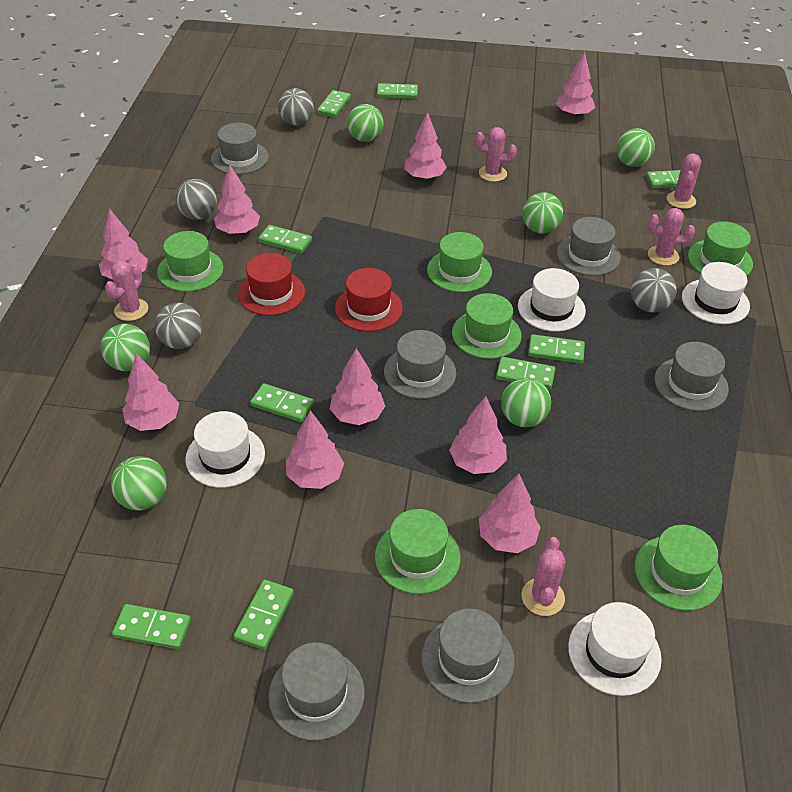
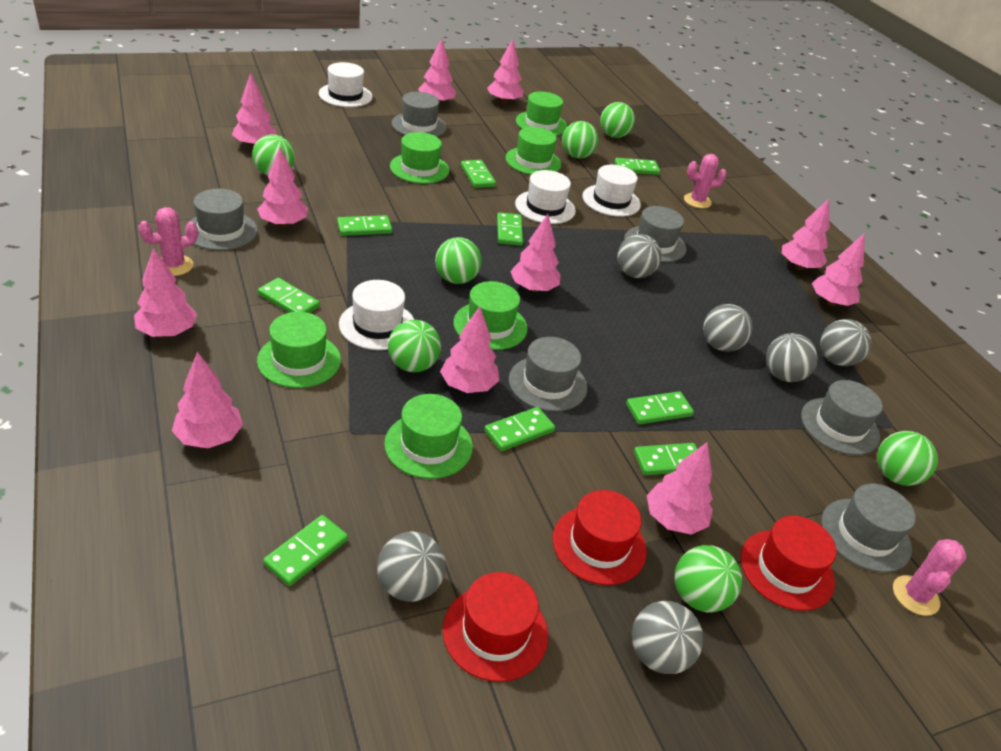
green ball: [101,324,150,371] [111,456,167,511] [347,104,384,142] [501,378,551,427] [522,192,563,234] [616,128,655,167] = 6 -> [252,134,295,176] [388,320,441,372] [435,237,482,284] [562,121,598,159] [600,102,635,138] [675,545,742,613] [877,431,938,486] = 7
grey ball: [155,303,202,349] [176,179,217,220] [278,88,314,126] [631,268,677,313] = 4 -> [377,532,446,602] [617,234,661,278] [632,601,703,674] [703,304,753,352] [766,333,818,382] [820,319,871,366] = 6
pink cactus: [105,261,148,321] [475,127,517,182] [522,537,566,616] [648,208,695,266] [667,154,701,209] = 5 -> [139,207,198,276] [684,154,727,208] [893,539,966,616] = 3
pink tree: [99,208,148,280] [122,353,179,431] [214,165,260,235] [286,410,344,489] [330,348,385,425] [404,112,447,180] [449,396,507,474] [479,473,541,553] [556,52,595,117] = 9 -> [134,248,197,337] [172,352,243,448] [232,73,277,148] [257,147,308,227] [418,38,456,105] [440,306,500,393] [487,39,523,104] [510,214,560,292] [647,442,713,535] [782,199,829,270] [812,233,865,306] = 11
red hat: [238,253,305,316] [335,268,403,332] = 2 -> [443,572,548,682] [553,490,647,585] [741,516,837,611] = 3

